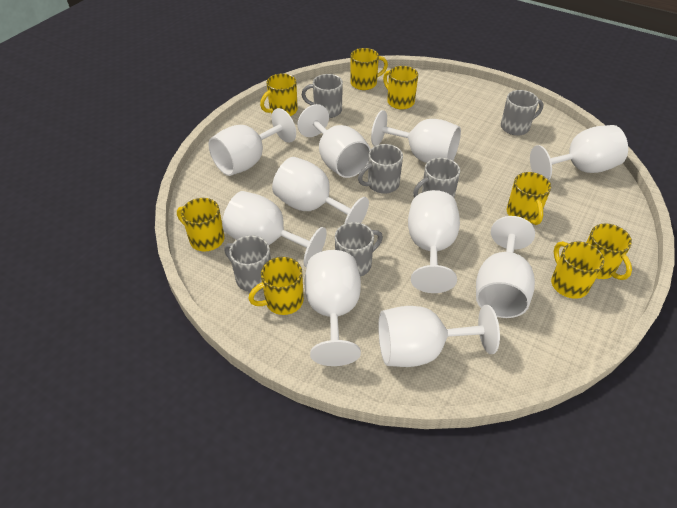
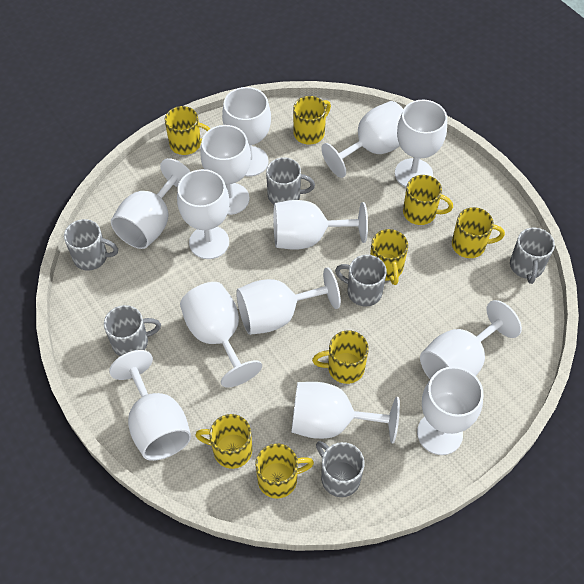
white goblet: [208,108,296,176] [222,191,327,268] [272,157,369,224] [297,104,371,178] [305,250,361,366] [371,110,461,163] [378,305,500,367] [408,190,460,293] [476,216,535,318] [530,125,628,180] = 10 -> [109,350,191,461] [111,158,191,249] [177,169,229,259] [180,282,262,388] [200,125,251,215] [222,87,271,177] [236,267,341,335] [273,200,368,250] [291,382,400,443] [321,101,403,178] [395,100,447,187] [417,366,483,455] [420,300,522,379] = 13

